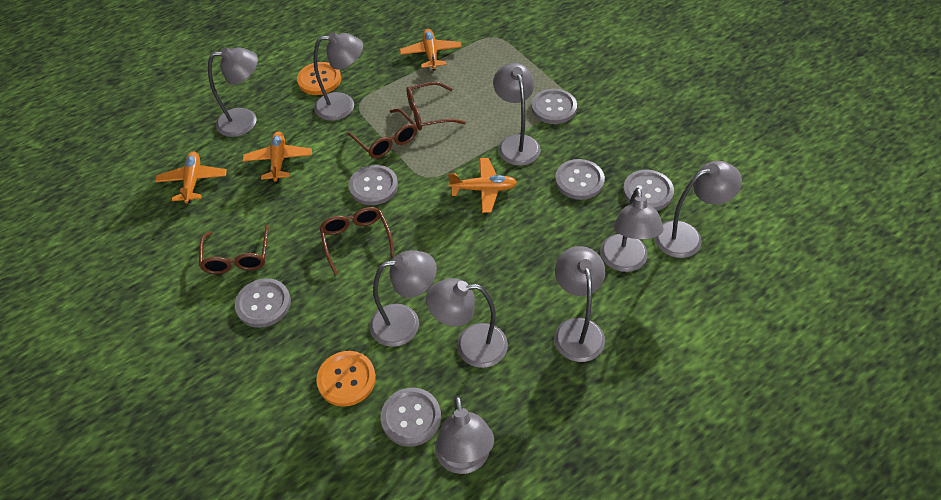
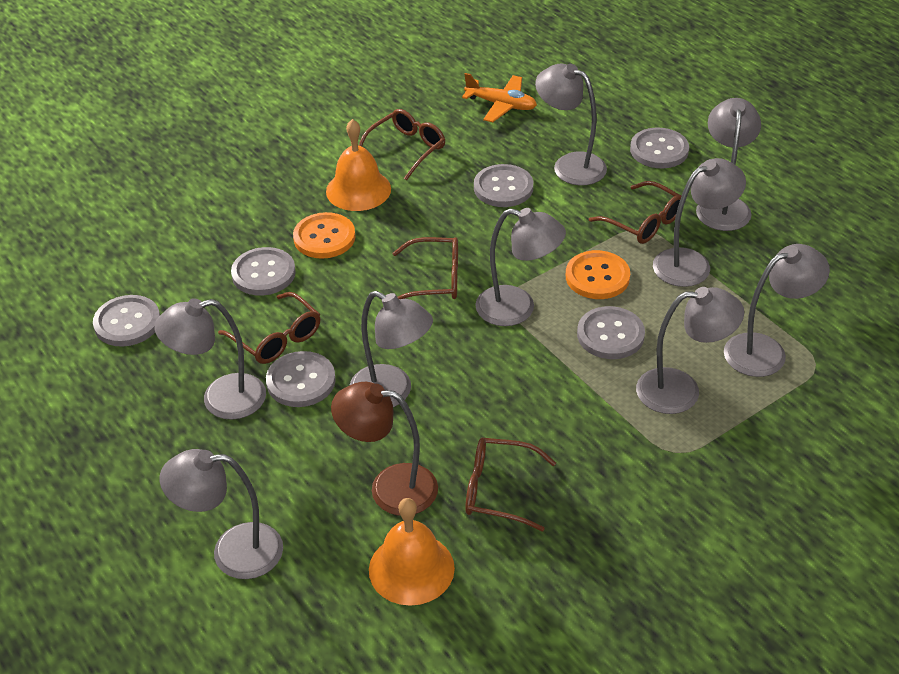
brown glasses: [199,225,269,274] [320,207,395,275] [347,108,417,158] [406,82,466,130] = 4 -> [218,292,321,364] [359,109,445,180] [393,237,458,299] [465,438,556,532] [589,181,682,244] = 5
brown lamp: none = 0 -> [331,382,438,516] = 1
orange bell: none = 0 -> [326,119,391,211] [369,498,455,606] = 2
orange plane: [155,152,227,203] [243,132,312,182] [400,29,462,71] [448,158,517,213] = 4 -> [462,73,537,122] = 1

